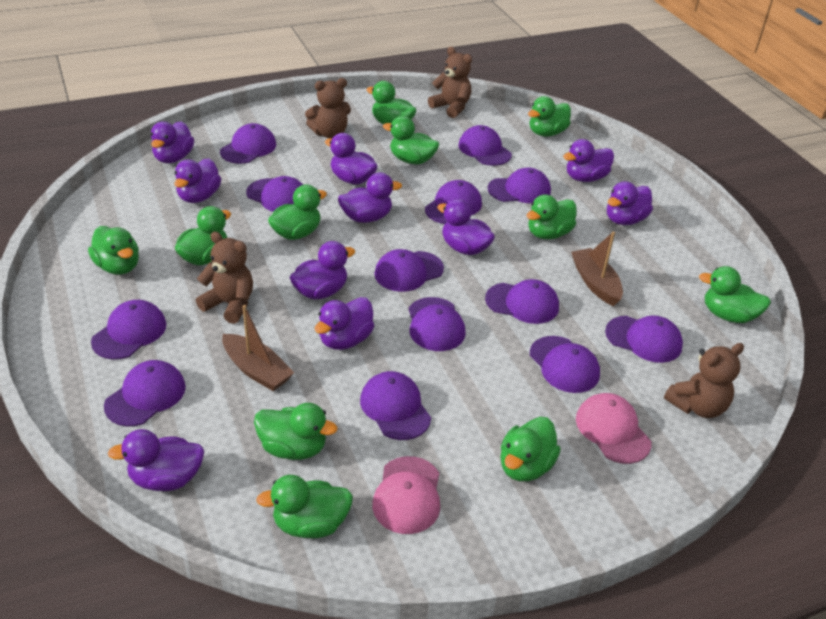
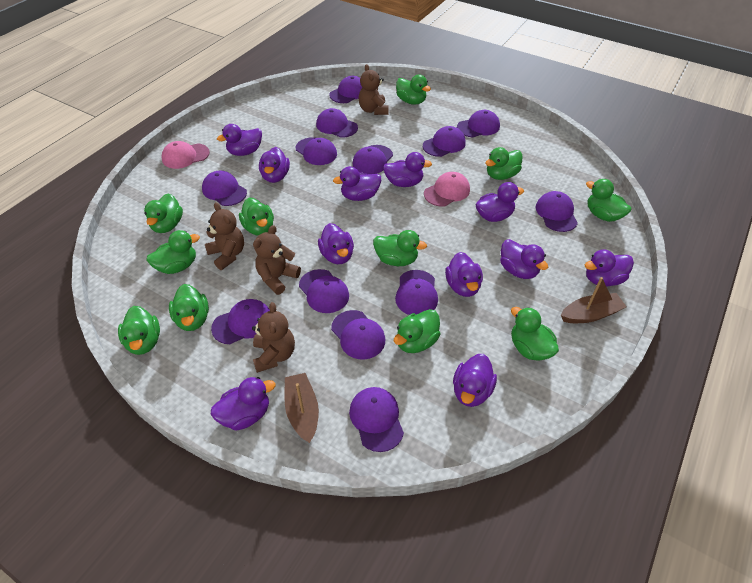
purple duck: [108,429,204,491] [151,121,194,163] [174,158,221,203] [290,241,355,300] [315,297,374,350] [325,133,378,185] [338,172,402,223] [437,199,495,255] [563,139,614,182] [607,181,653,225] = 10 -> [211,377,276,431] [217,124,262,156] [259,147,290,183] [318,223,354,264] [333,166,381,201] [383,152,432,187] [445,252,483,297] [453,354,497,407] [476,182,524,222] [500,239,548,279] [585,249,634,286] = 11

